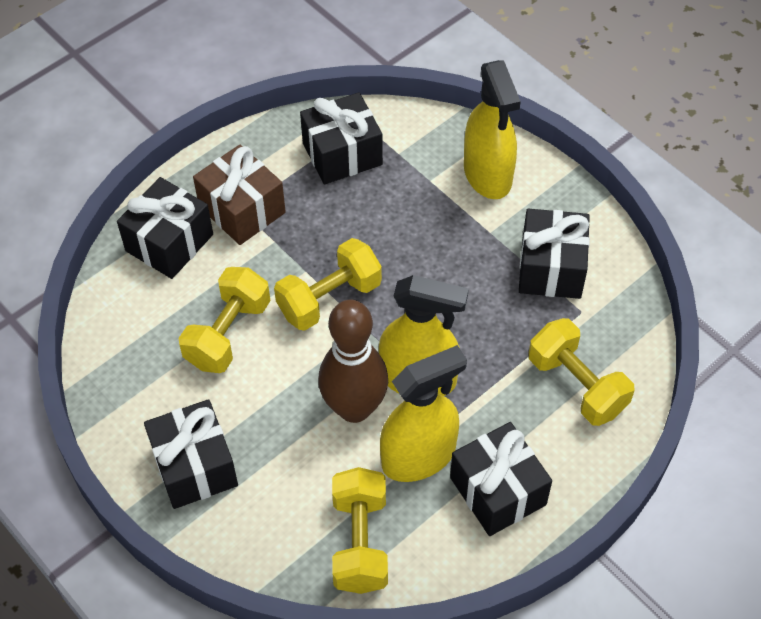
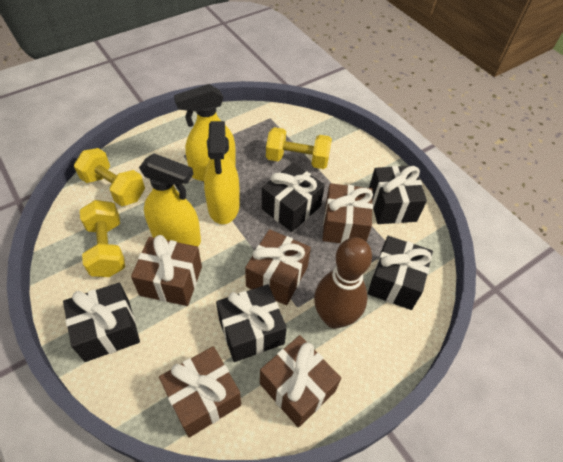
brown gift: [193,145,286,245] = 1 -> [131,235,202,306] [159,346,241,438] [245,229,311,305] [260,335,341,428] [323,183,373,243] = 5
yellow dumbbell: [178,267,270,373] [274,238,382,331] [332,467,388,594] [529,318,635,426] = 4 -> [74,148,145,206] [80,200,125,277] [266,127,332,169] = 3

